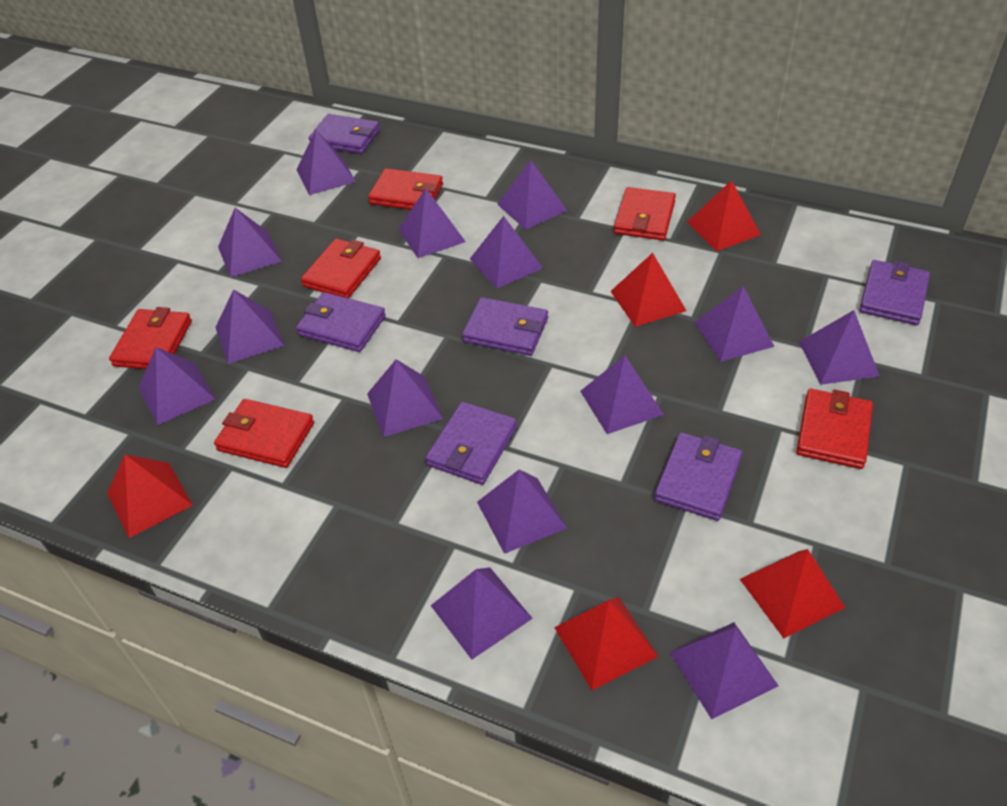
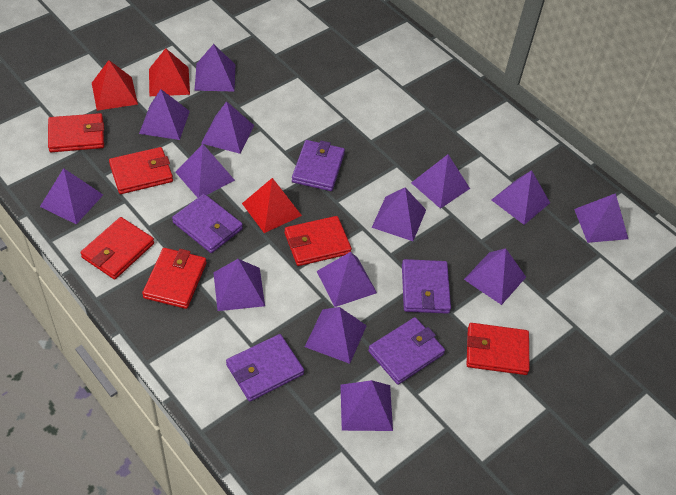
purple wallet: [296,292,386,352] [308,114,380,154] [425,402,517,485] [462,297,548,356] [654,433,742,521] [859,260,930,325] = 6 -> [172,194,243,253] [226,334,304,402] [292,140,345,191] [368,317,445,385] [402,259,451,314] = 5
red pyramid: [107,455,193,538] [554,597,658,690] [610,253,686,327] [687,180,761,251] [740,549,845,638] = 5 -> [92,60,138,111] [149,48,190,96] [242,178,302,233] = 3

